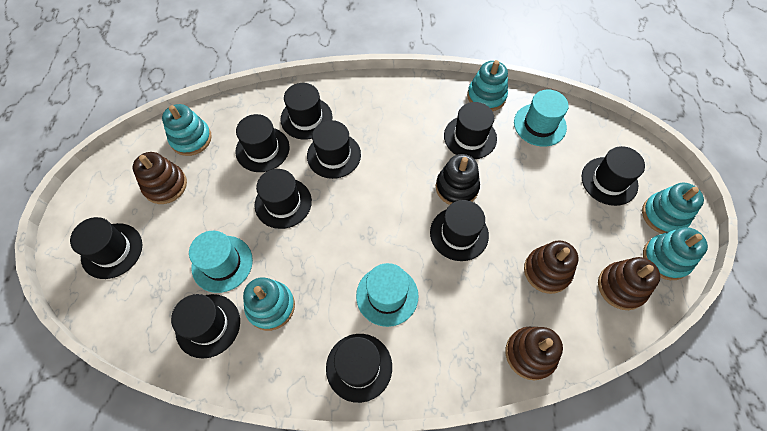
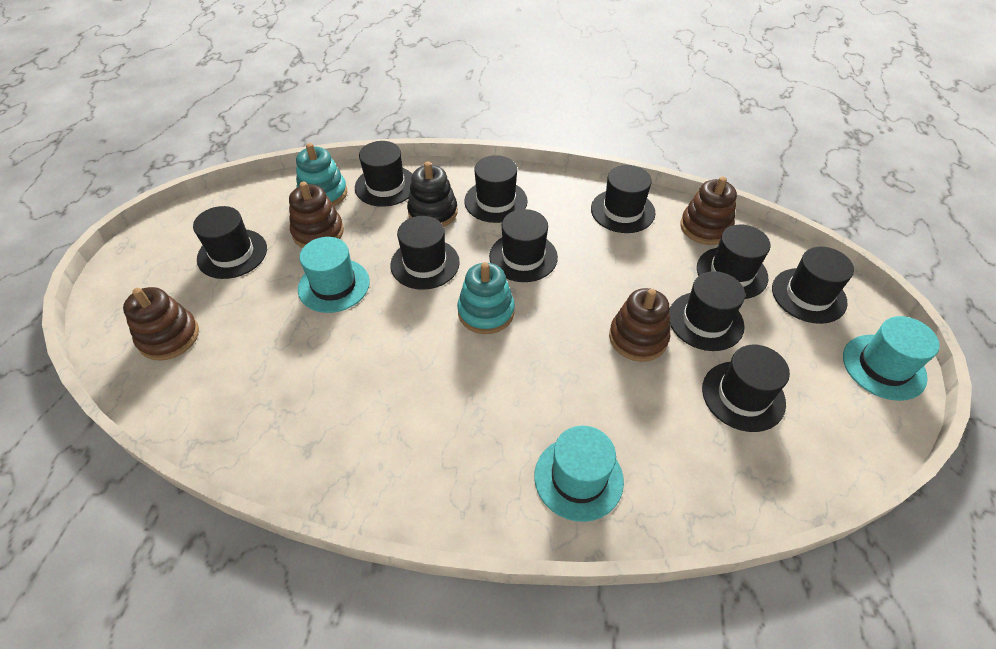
turquoise stacking toy: [162,104,212,156] [243,277,295,331] [467,60,508,111] [642,183,704,234] [643,227,708,280] = 5 -> [296,143,347,206] [457,262,515,334] = 2

